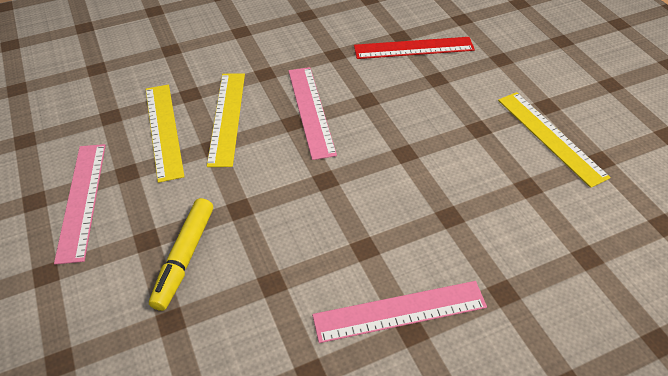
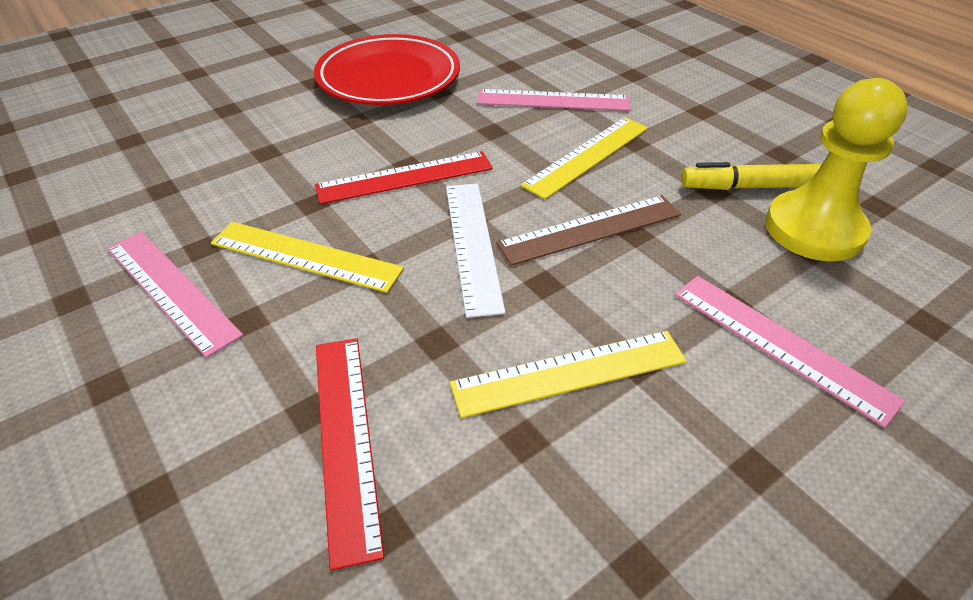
brown ruler: none = 0 -> [496,195,681,266] = 1
red plate: none = 0 -> [314,34,460,105] = 1
red ruler: [354,37,475,59] = 1 -> [315,151,493,204] [316,338,384,571] = 2
white ruler: none = 0 -> [446,184,506,318] = 1
yellow pawn: none = 0 -> [765,78,908,261] = 1

